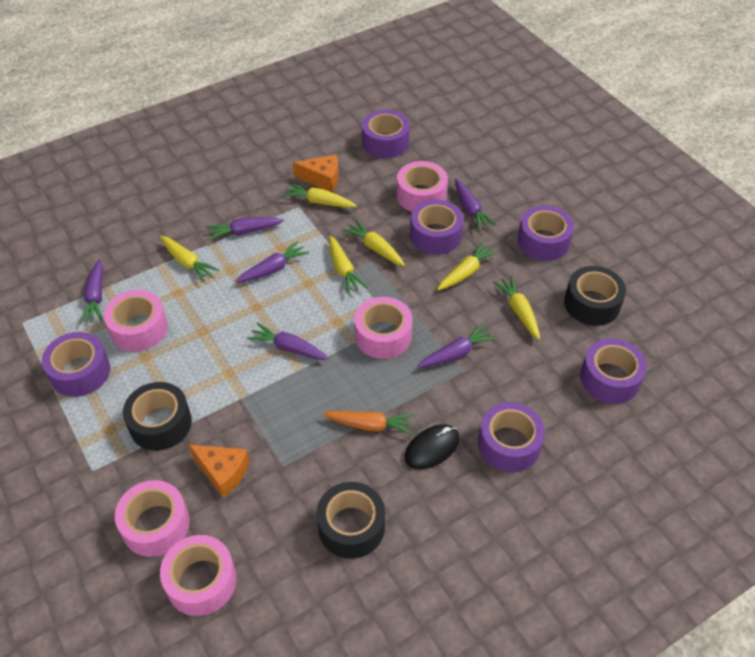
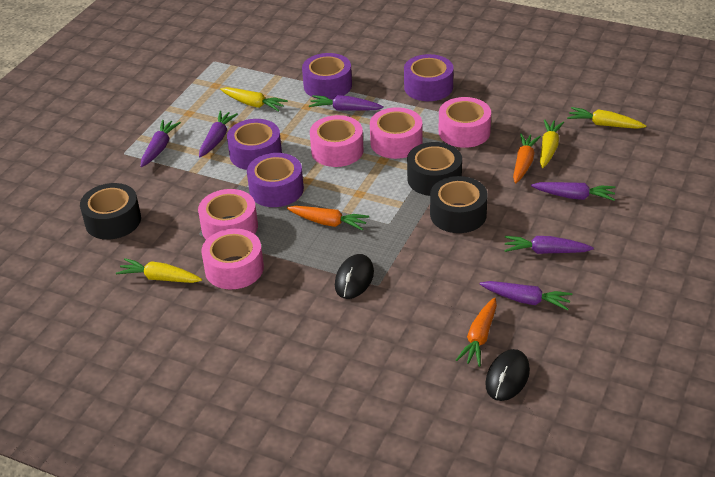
black mouse: [405,424,460,469] = 1 -> [335,254,374,299] [485,349,530,401] = 2
orange carrot: [323,411,415,435] = 1 -> [287,206,369,231] [456,298,497,367] [513,133,541,183] = 3
orange cheese: [189,445,249,498] [293,154,339,192] = 2 -> none = 0
purple tape: [42,332,110,397] [362,110,410,158] [410,199,464,255] [478,402,545,472] [517,205,574,261] [580,338,647,404] = 6 -> [227,119,282,170] [247,153,304,207] [302,53,352,99] [404,54,454,101] = 4
yellow carrot: [160,236,219,282] [283,183,357,208] [329,236,368,294] [342,219,405,266] [437,241,498,290] [493,276,540,340] = 6 -> [116,258,202,283] [220,87,288,112] [540,119,564,168] [567,107,646,129] = 4

